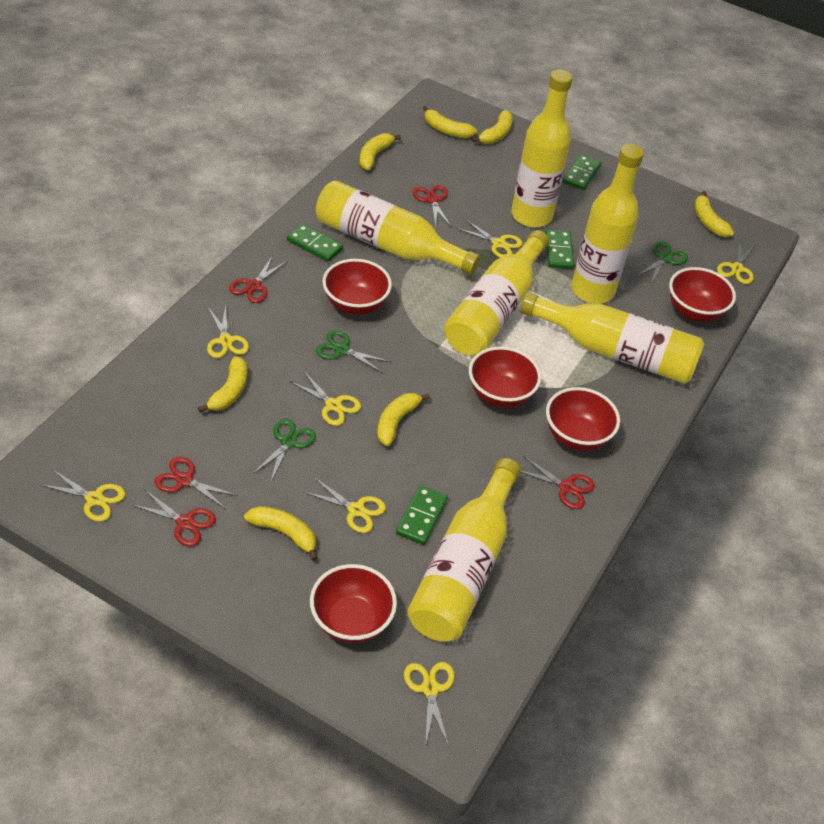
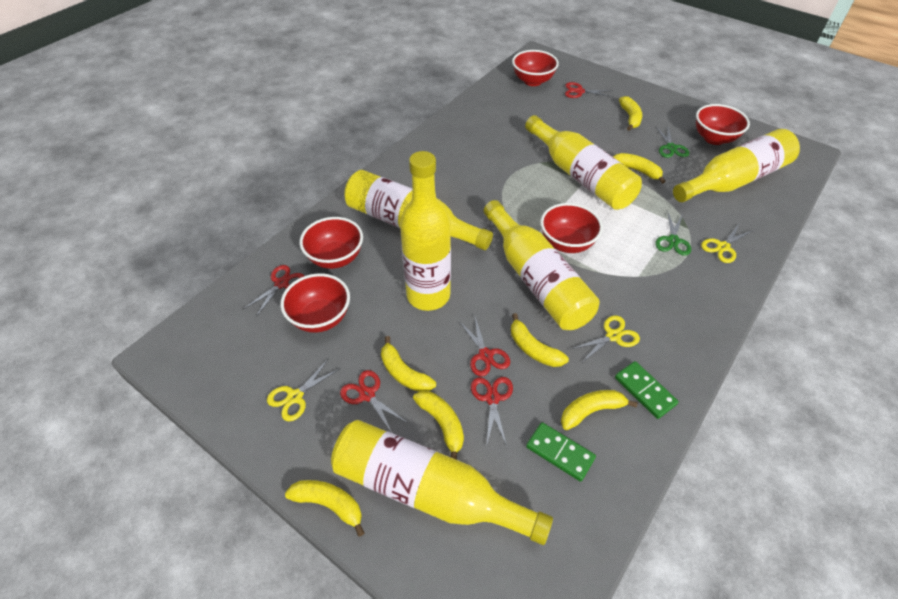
green domino: [287,224,343,262] [396,485,448,545] [545,230,574,269] [563,154,602,191] = 4 -> [526,422,596,482] [615,361,679,419] = 2
green scissors: [253,419,316,483] [316,330,391,373] [636,241,688,285] = 3 -> [655,126,689,158] [655,211,691,256] = 2
yellow scissors: [41,469,125,522] [207,306,249,358] [290,372,361,426] [304,477,386,533] [404,662,455,747] [456,219,523,258] [717,239,755,284] = 7 -> [267,358,341,421] [571,315,640,362] [701,224,753,263] = 3

